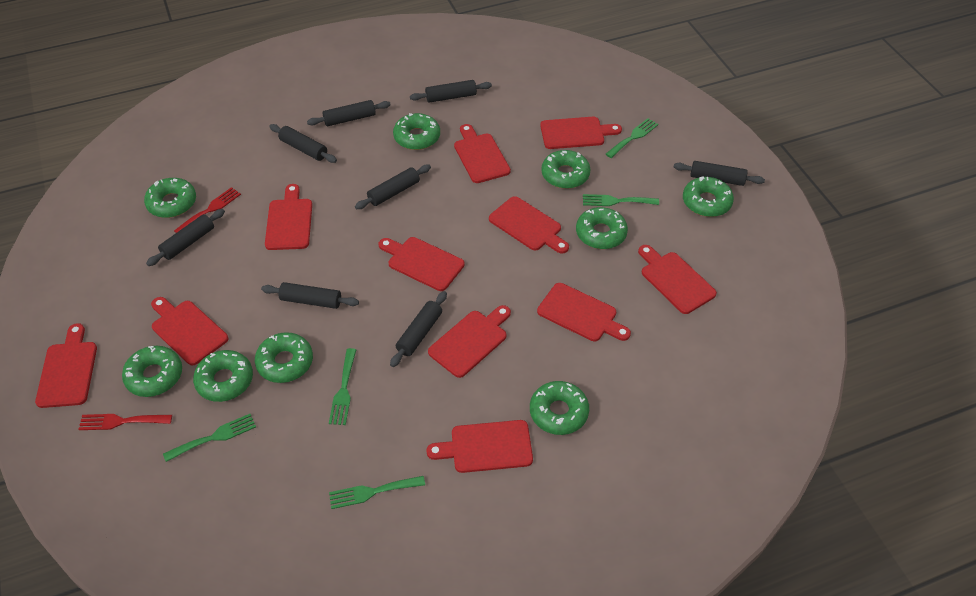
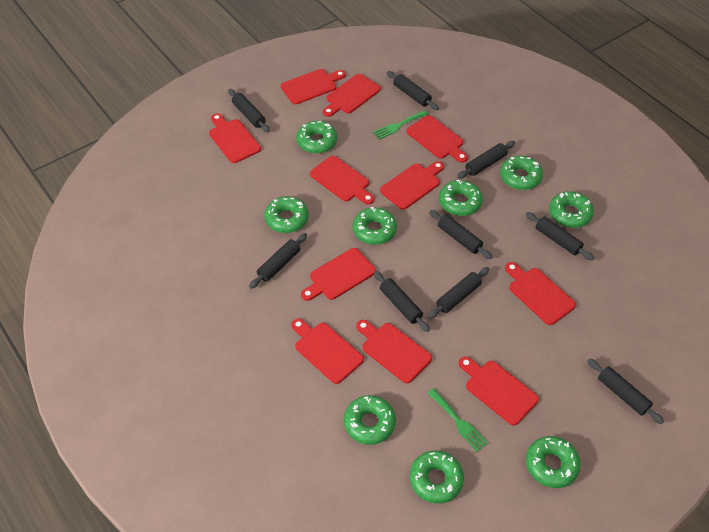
black rolling pin: [146,209,225,266] [261,282,359,309] [269,124,337,163] [307,100,391,126] [355,165,431,209] [390,291,447,367] [410,80,492,103] [674,161,765,186] = 8 -> [228,89,270,132] [249,233,307,289] [374,271,430,332] [387,71,439,110] [428,267,489,319] [429,210,492,259] [457,141,515,179] [526,212,594,261] [588,359,664,424] = 9
green fork: [163,414,256,462] [329,348,356,425] [329,476,425,509] [583,194,659,206] [606,118,658,158] = 5 -> [373,110,428,140] [428,388,488,452] = 2
red fork: [78,414,172,430] [174,187,241,233] = 2 -> none = 0

